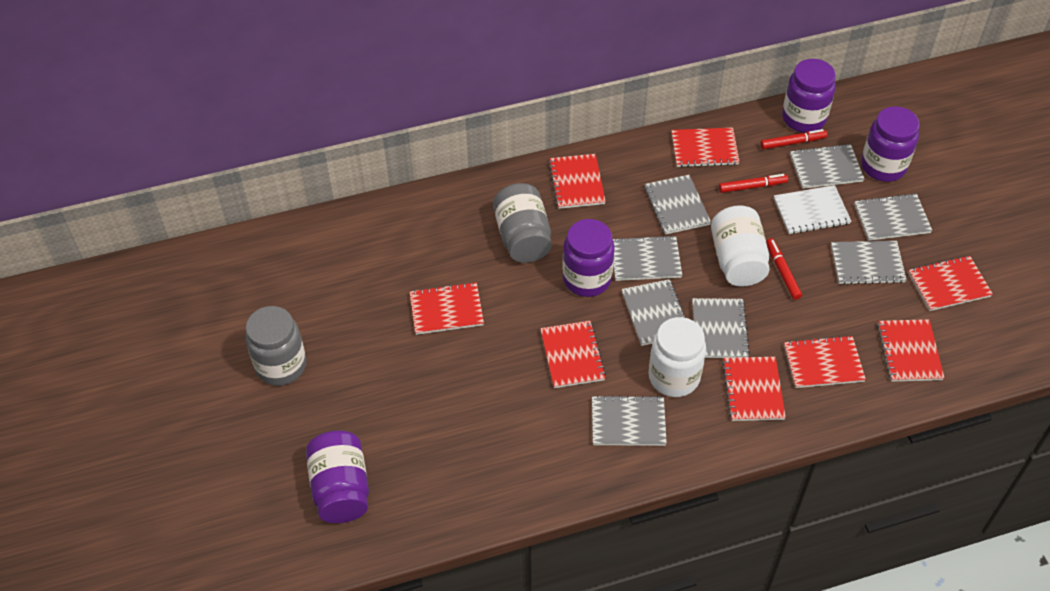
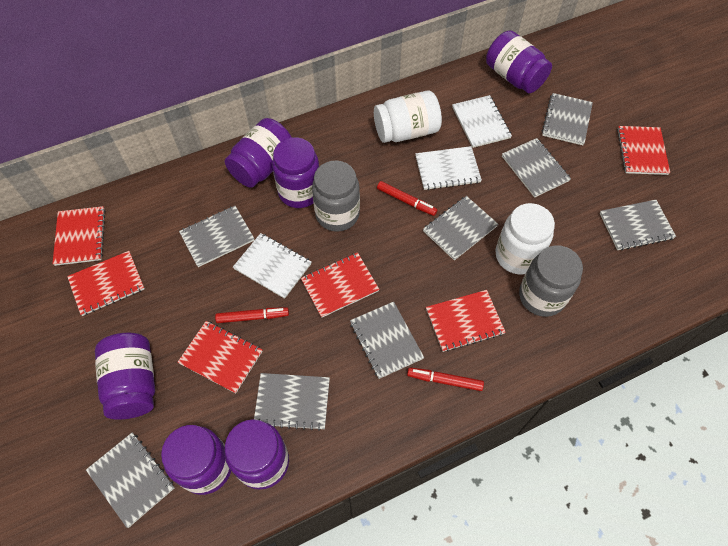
purple jar: [306,430,369,523] [562,219,615,297] [782,59,836,133] [861,106,920,182] = 4 -> [95,333,155,419] [161,425,231,495] [225,118,292,188] [225,419,289,490] [272,137,319,208] [486,30,552,93] = 6
red notebook: [410,282,484,335] [540,321,606,388] [549,154,606,209] [671,128,740,167] [722,357,786,421] [784,335,866,388] [877,319,945,382] [908,256,993,311] = 8 -> [53,206,106,266] [67,251,145,316] [178,321,263,394] [301,252,380,318] [426,290,505,352] [617,126,670,175] = 6
white notebook: [774,185,851,234] = 1 -> [233,233,311,299] [415,146,482,190] [452,95,512,148] = 3

